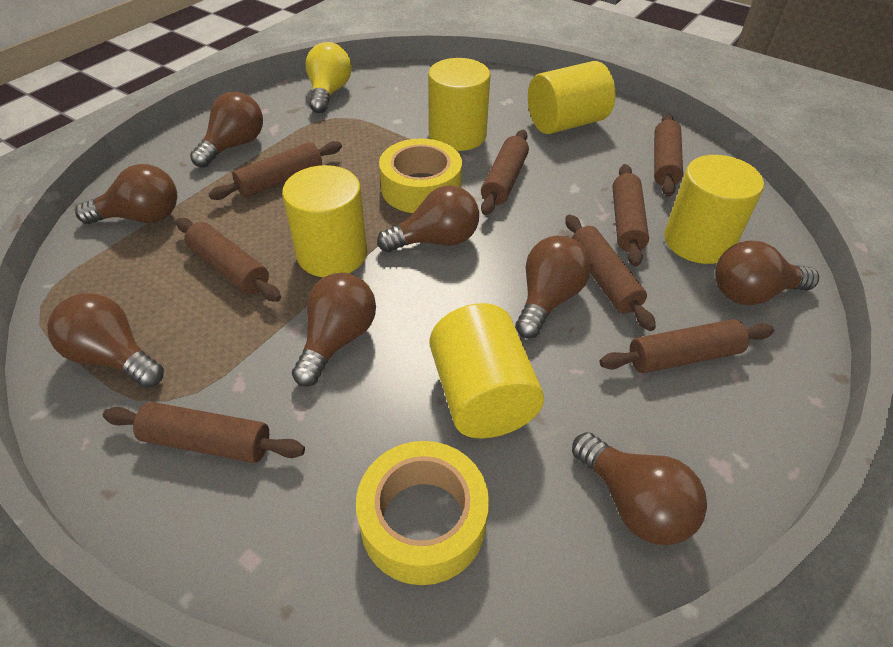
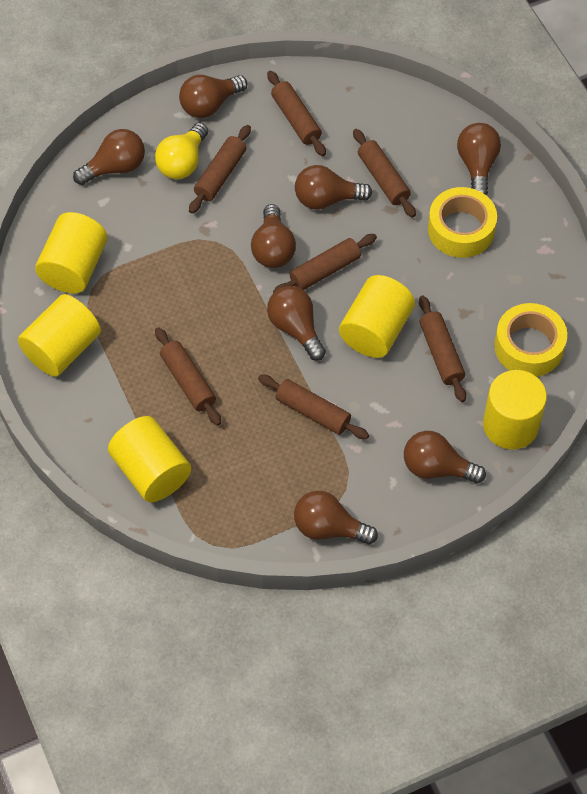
brown rolling pin: [103,402,305,463] [176,218,281,302] [209,141,342,200] [481,130,529,215] [565,215,656,331] [600,319,774,373] [613,164,649,267] [654,114,683,197] = 8 -> [155,327,221,426] [189,125,251,214] [258,374,369,440] [267,71,326,156] [273,234,377,293] [353,129,416,218] [419,295,466,402] = 7

